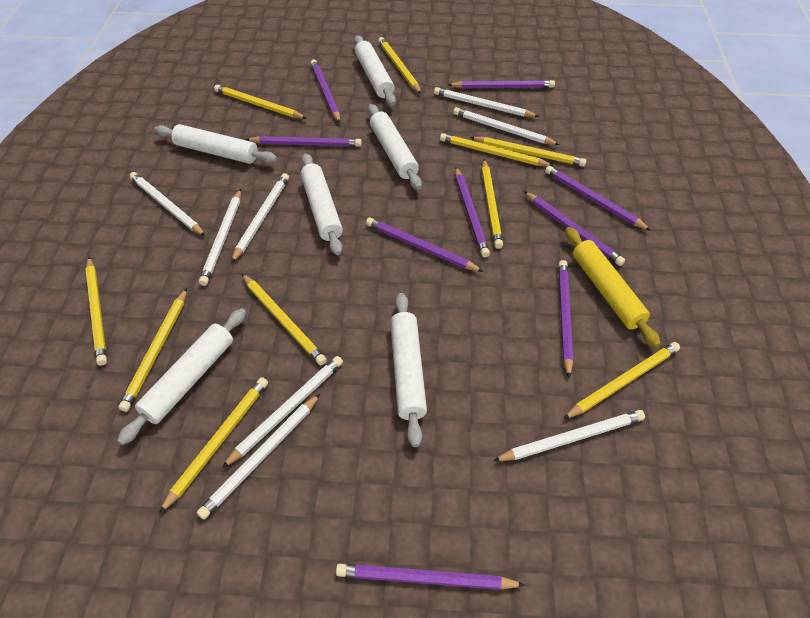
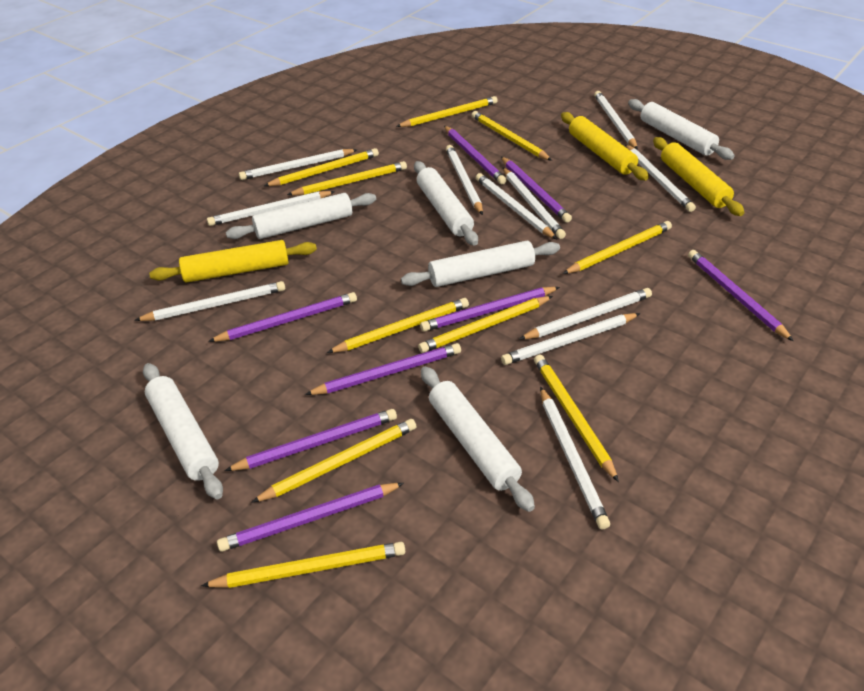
purple pencil: [245,136,362,147] [311,59,340,123] [336,564,525,590] [366,218,483,272] [448,80,555,88] [455,167,490,257] [524,191,625,266] [545,166,651,231] [558,260,573,378] = 9 -> [208,292,357,342] [217,483,404,552] [224,409,397,471] [305,343,461,395] [420,287,560,332] [444,126,506,184] [501,157,572,223] [688,250,794,341] = 8
white pencil: [130,172,205,236] [197,394,320,520] [199,189,241,286] [222,356,343,468] [231,173,289,263] [434,87,540,117] [453,107,560,145] [493,410,645,461] = 8 -> [134,281,285,321] [207,191,335,226] [239,149,357,180] [446,145,483,215] [476,173,557,239] [501,313,640,365] [503,167,566,239] [519,288,652,339] [540,387,610,529] [594,91,638,150] [625,144,696,212] = 11
yellow rolling pin: [565,227,660,348] = 1 -> [149,240,317,283] [561,112,649,180] [653,137,745,216] = 3

